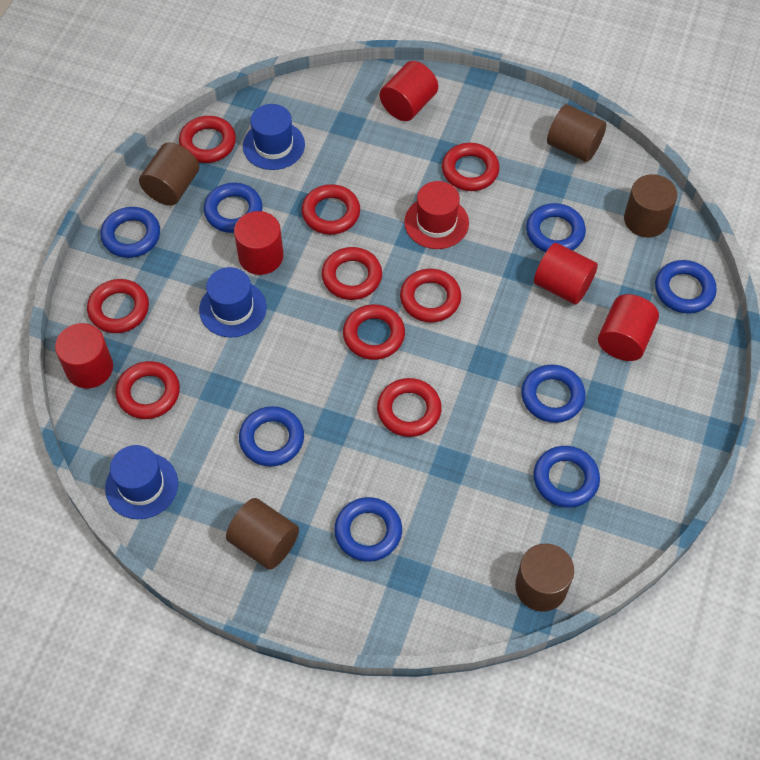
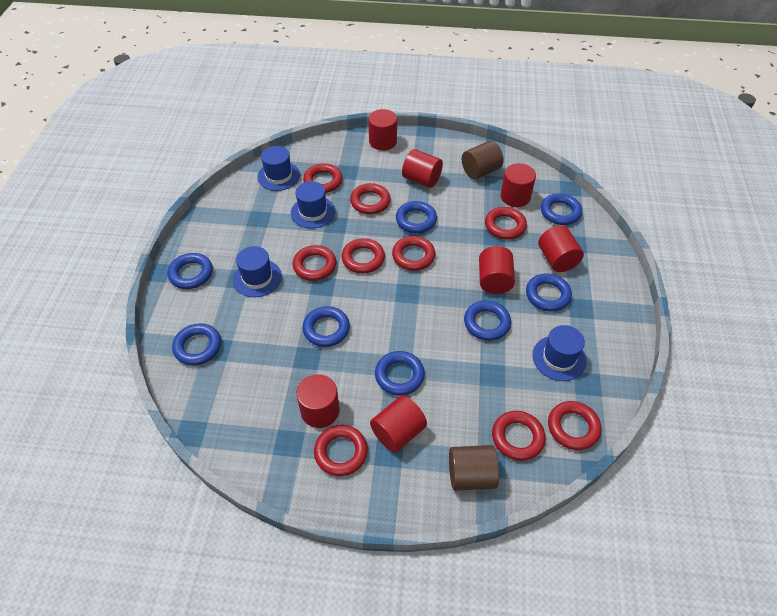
blue hat: [105,445,178,519] [199,267,266,337] [243,104,305,170] = 3 -> [233,246,282,297] [257,146,300,191] [291,181,335,229] [532,325,586,381] = 4
brown cylinder: [139,142,200,206] [226,498,299,570] [515,544,574,611] [547,104,607,162] [624,174,677,238] = 5 -> [449,445,499,491] [462,141,503,179] = 2
red cylinder: [55,323,113,388] [234,211,284,275] [380,61,438,121] [534,243,598,304] [598,294,659,361] = 5 -> [296,374,339,428] [368,109,397,150] [370,395,427,453] [402,149,443,188] [479,246,515,294] [500,163,536,207] [538,225,584,272] = 7
red hat: [404,181,469,249] = 1 -> none = 0

